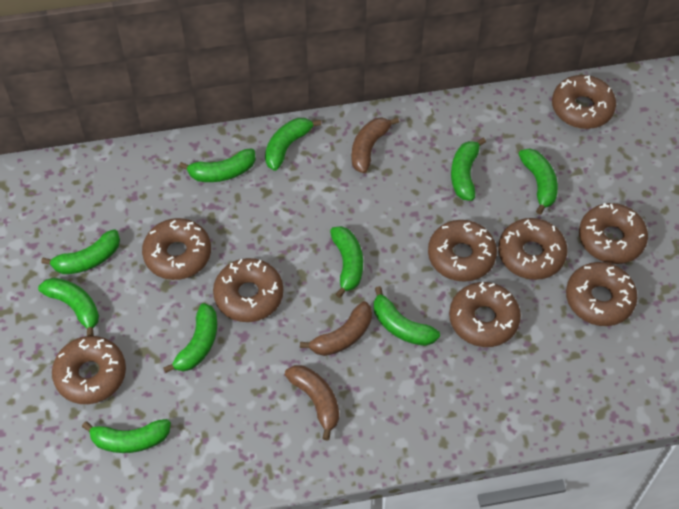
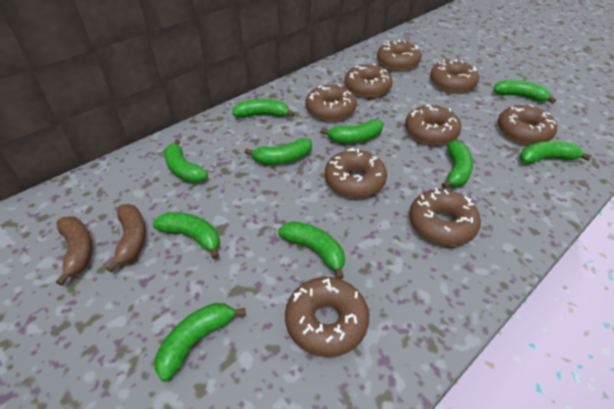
brown banana: [285,365,339,440] [300,301,372,356] [352,117,399,173] = 3 -> [56,216,93,286] [106,204,146,272] = 2

